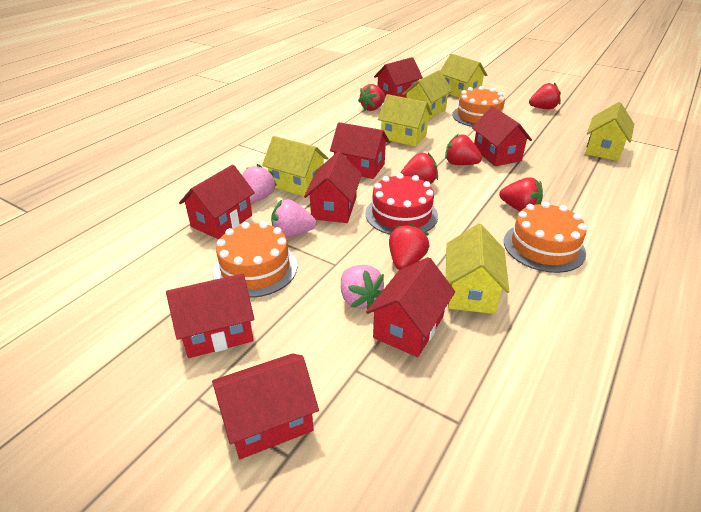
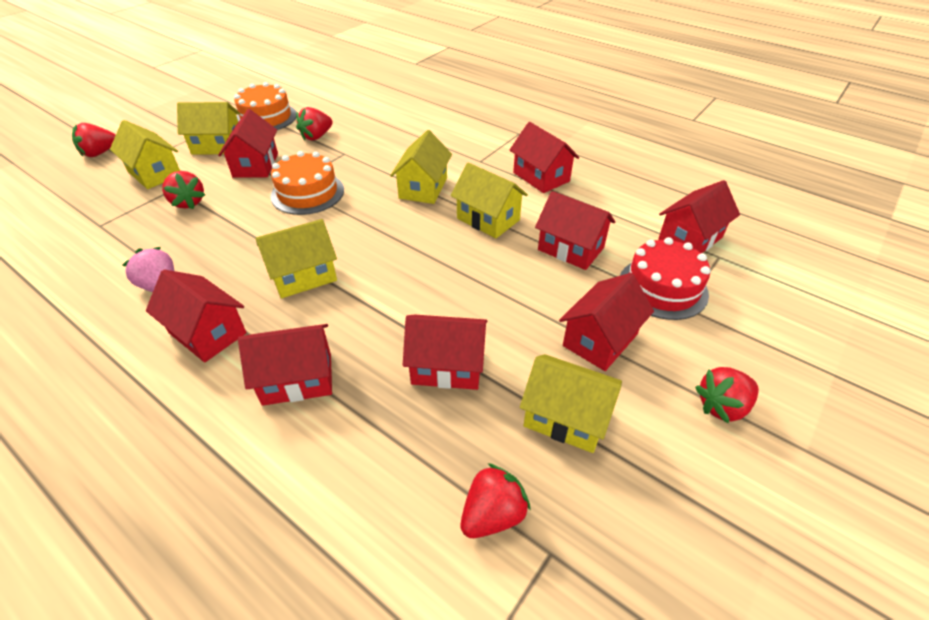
orange cake: [213,221,297,298] [452,86,505,127] [504,202,587,273] = 3 -> [234,82,296,130] [271,151,344,215] = 2
pink strawberry: [242,164,277,203] [271,199,316,237] [341,265,384,309] = 3 -> [123,247,174,292] = 1
red strawberry: [358,84,386,111] [389,223,429,270] [400,153,438,184] [445,134,482,165] [499,177,543,211] [529,82,561,109] = 6 -> [72,123,116,157] [162,171,205,209] [296,107,333,141] [461,463,531,538] [695,367,759,424] = 5

